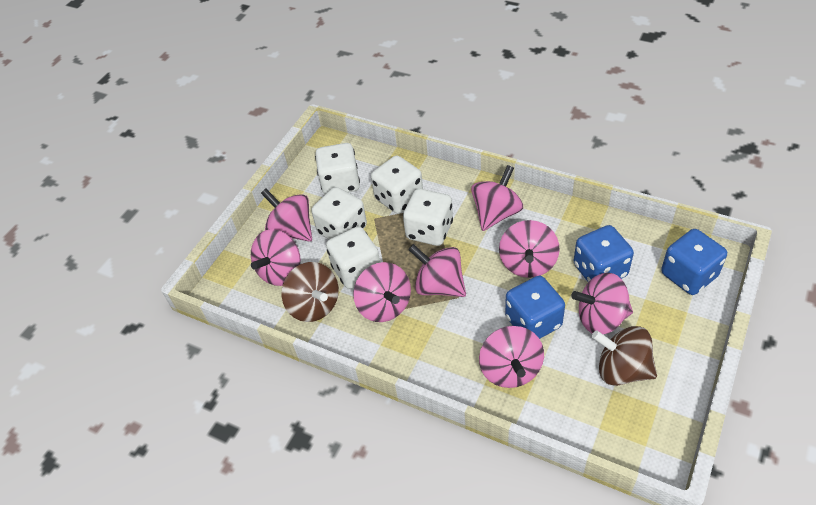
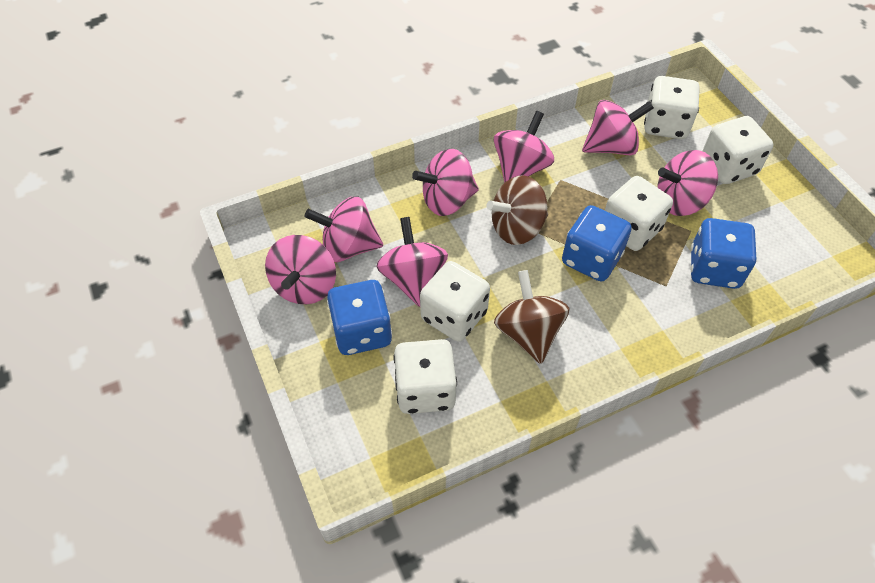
pink spinning top: [251,229,301,286] [261,188,312,242] [353,262,411,322] [408,244,466,297] [471,165,523,231] [479,326,544,388] [499,220,560,278] [571,273,633,335] = 8 -> [265,235,336,304] [305,196,383,262] [376,217,448,307] [412,149,479,216] [494,111,554,183] [582,100,654,155] [657,150,718,216] = 7

